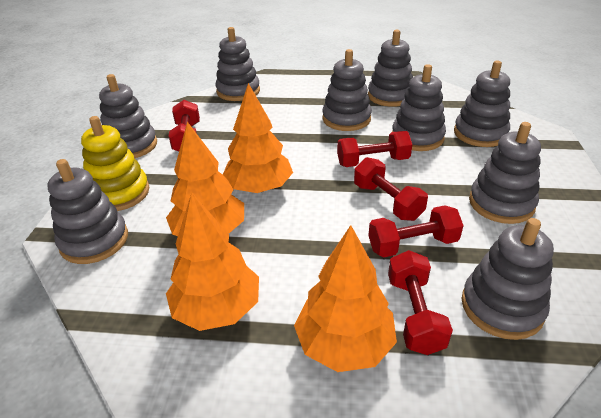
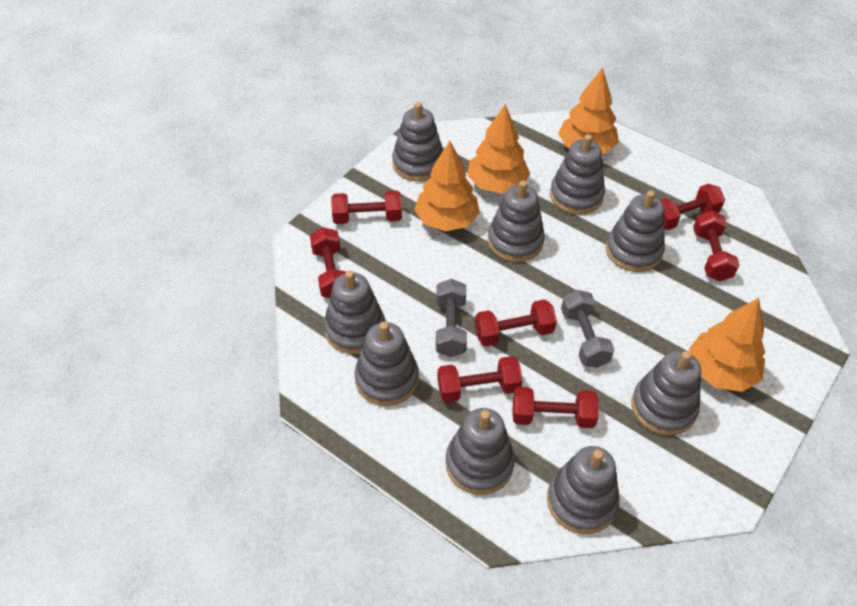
grey dumbbell: none = 0 -> [436,279,467,357] [561,290,614,368] = 2
red dumbbell: [169,100,200,151] [337,131,412,167] [354,157,428,221] [368,205,464,257] [388,250,453,355] = 5 -> [310,227,346,298] [331,191,402,224] [437,356,523,403] [475,299,557,347] [512,387,599,428] [661,184,725,230] [693,210,739,282] = 7
yellow stacking toy: [81,116,149,211] = 1 -> none = 0

